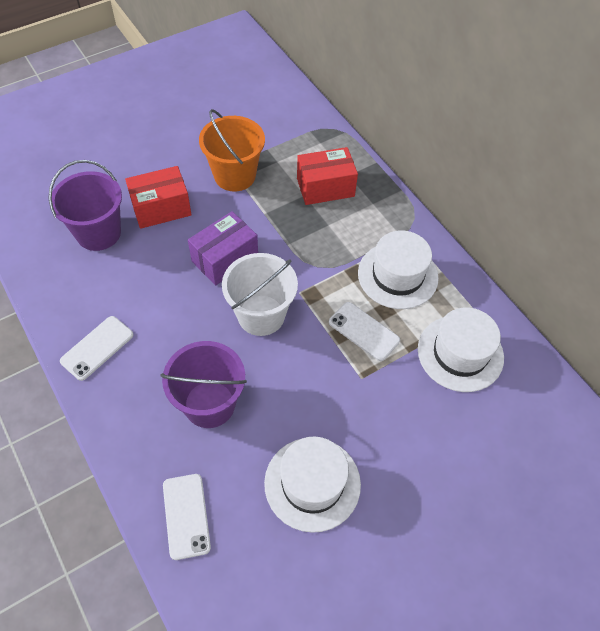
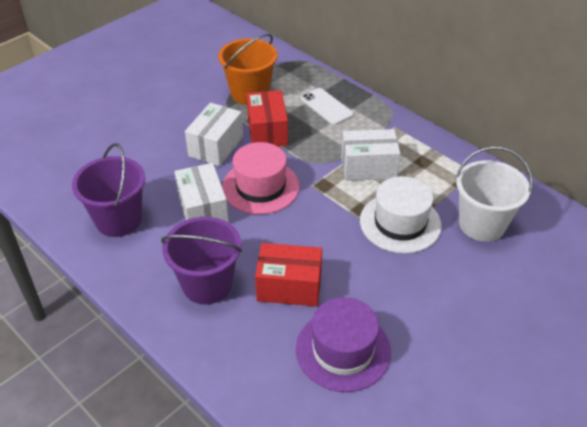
pink hat: none = 0 -> [222,142,299,214] = 1
purple box: [188,211,258,285] = 1 -> none = 0
purple hat: none = 0 -> [296,297,391,392] = 1
white box: none = 0 -> [175,163,229,223] [185,103,243,166] [341,129,401,181] = 3
white hat: [264,436,361,533] [358,230,439,309] [418,307,504,392] = 3 -> [360,176,442,254] = 1
white phone: [60,316,133,381] [163,474,211,560] [329,302,400,361] = 3 -> [301,88,354,125] = 1

